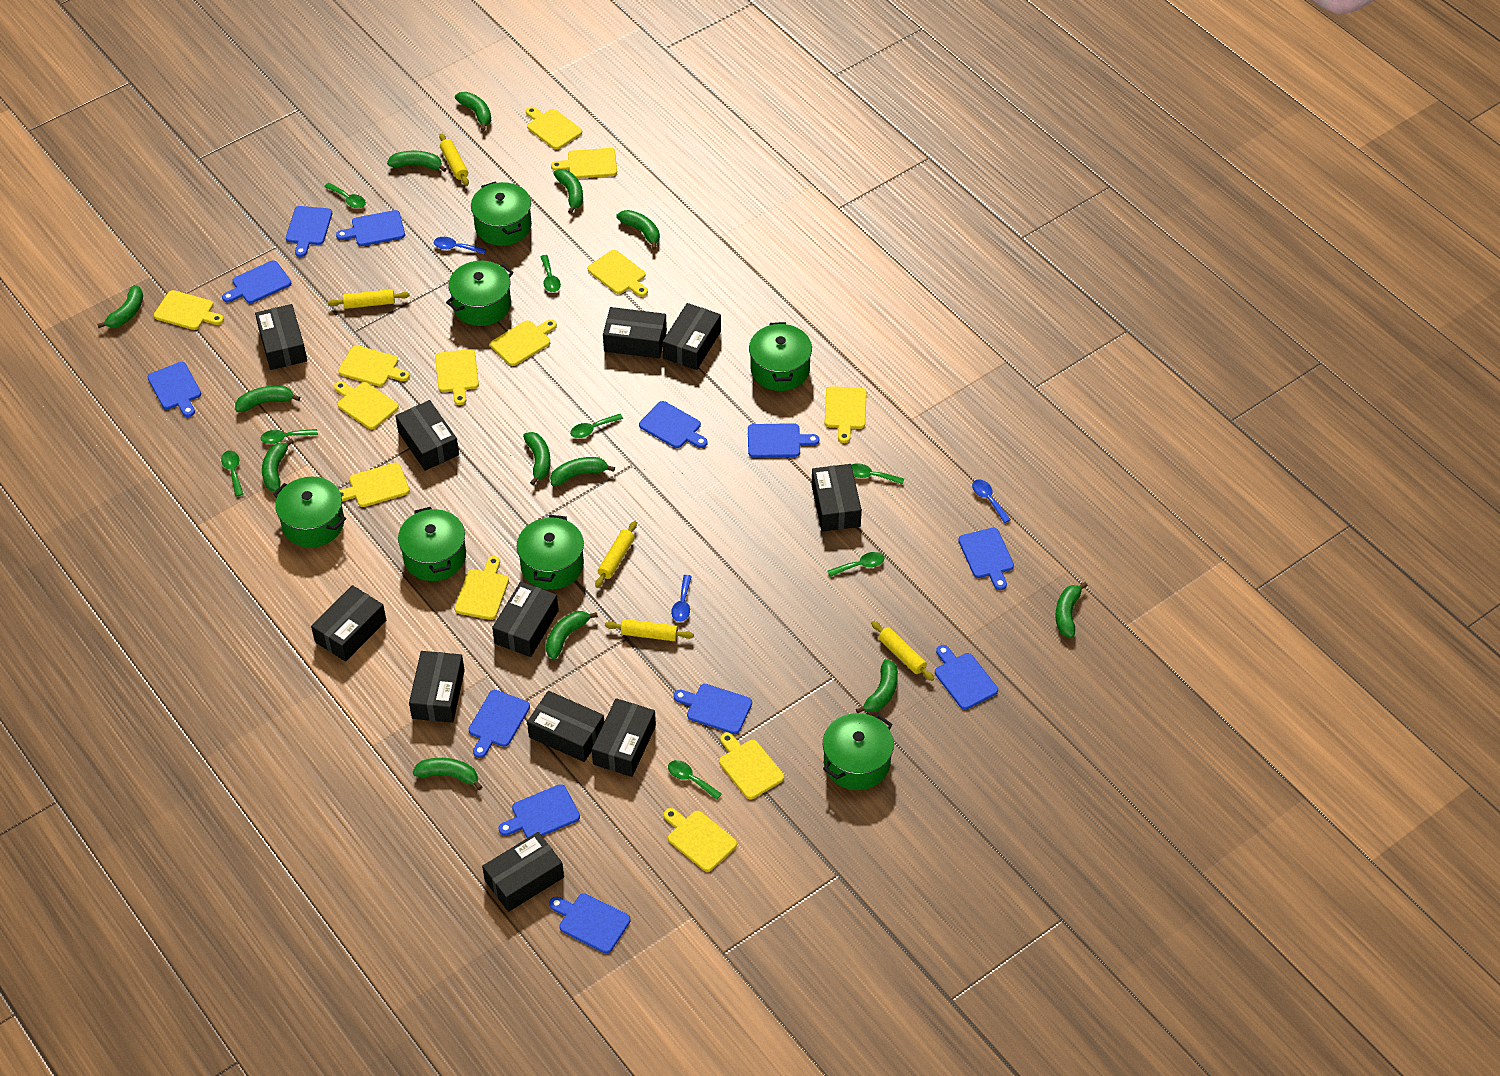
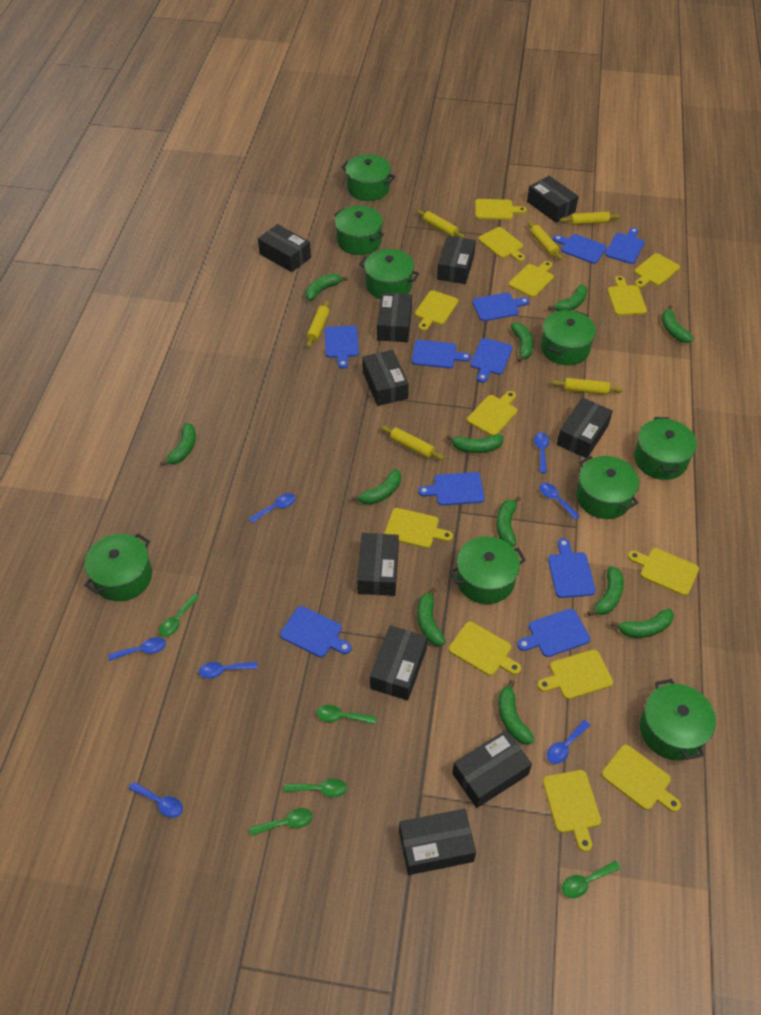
black box: [255,304,307,370] [311,585,386,662] [395,400,459,471] [409,651,465,723] [482,832,564,912] [492,582,559,657] [527,691,604,762] [592,698,656,777] [603,307,667,358] [662,303,721,370] [812,464,862,532] = 11 -> [258,224,311,272] [357,533,399,596] [362,350,409,406] [370,625,427,701] [377,293,412,342] [399,809,476,875] [437,236,476,284] [452,730,532,808] [527,176,579,222] [557,397,613,458] = 10
blue cutting board: [148,362,201,417] [222,260,291,303] [286,206,332,257] [336,210,405,246] [469,690,530,758] [498,784,580,838] [549,893,631,953] [639,401,708,448] [673,684,752,734] [748,423,819,458] [935,645,998,710] [958,528,1014,590] = 12 -> [280,606,352,657] [324,326,359,369] [412,340,471,368] [418,472,484,506] [471,338,513,383] [472,293,530,321] [517,609,590,657] [548,538,596,598] [553,234,607,264] [605,228,645,264] = 10
blue spoon: [434,237,486,254] [671,575,692,622] [972,479,1011,523] = 3 -> [108,637,166,661] [129,782,183,818] [199,662,258,679] [248,493,296,523] [534,432,549,473] [539,483,580,520] [547,720,590,764] = 7
green banana: [97,285,143,328] [235,386,300,412] [262,439,294,491] [387,151,446,172] [413,758,482,790] [455,92,491,131] [523,432,551,485] [546,611,598,659] [550,457,615,486] [553,169,583,214] [616,210,660,250] [856,659,898,713] [1055,582,1088,638] = 13 -> [160,423,196,466] [305,273,348,301] [352,469,401,505] [417,588,446,646] [446,434,504,453] [496,496,521,546] [498,680,535,744] [511,323,533,363] [548,284,588,312] [588,566,624,616] [611,609,674,638] [662,305,694,343] = 12
green pot: [273,477,346,548] [398,507,466,581] [446,261,514,326] [471,182,532,246] [517,515,584,590] [749,322,812,391] [823,713,894,790] = 7 -> [84,533,152,601] [334,206,384,255] [341,154,396,201] [359,249,420,299] [450,536,526,604] [541,310,596,366] [576,456,639,519] [634,417,697,480] [640,679,716,760] = 9
green spoon: [221,450,243,496] [260,429,318,444] [324,183,366,208] [540,255,561,292] [570,414,623,438] [668,760,722,800] [828,552,884,577] [851,463,904,485] = 8 -> [159,594,200,637] [249,808,313,836] [284,778,347,797] [317,705,376,724] [562,860,621,898] = 5
yellow rolling pin: [328,289,410,309] [439,133,469,186] [595,521,637,588] [605,619,694,641] [871,621,934,681] = 5 -> [307,300,330,348] [381,426,444,460] [417,210,465,238] [528,221,562,260] [551,378,623,395] [560,212,621,225] = 6

